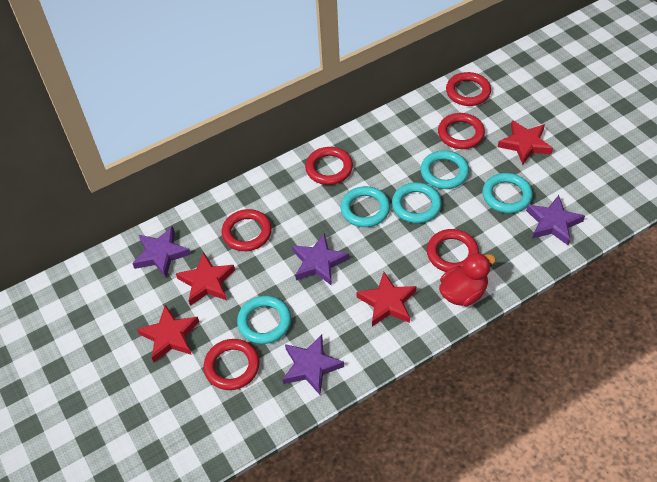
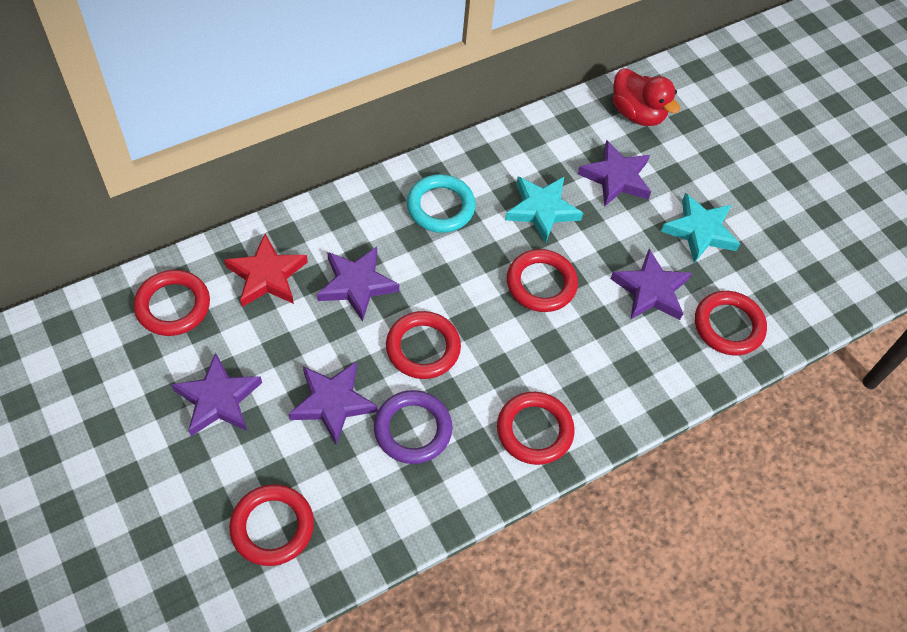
purple ring: none = 0 -> [374,390,452,464] = 1
purple star: [132,226,191,278] [282,335,344,395] [292,233,349,286] [526,195,585,245] = 4 -> [171,353,262,436] [289,362,378,445] [317,247,399,322] [578,140,651,207] [611,249,692,320] = 5
red star: [137,305,199,362] [176,252,235,306] [356,272,416,326] [498,120,553,165] = 4 -> [224,234,308,307] = 1
turquoise ring: [237,296,291,344] [341,186,390,227] [392,182,442,223] [421,150,469,189] [482,173,533,213] = 5 -> [407,174,476,233] = 1
turquoise star: none = 0 -> [505,176,583,244] [661,193,740,263] = 2

